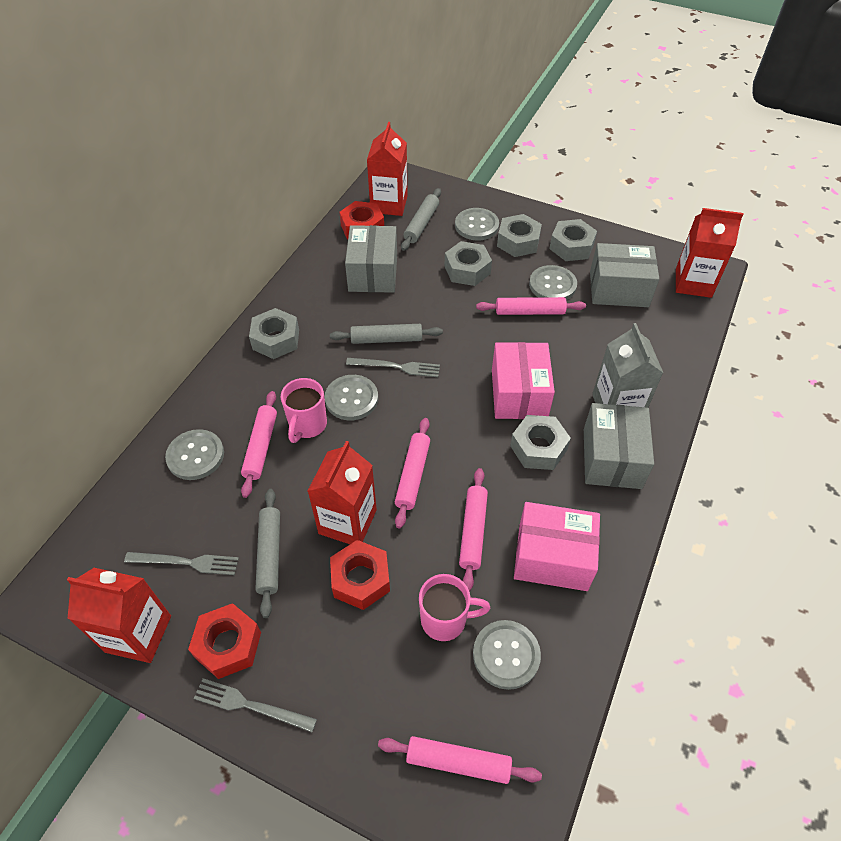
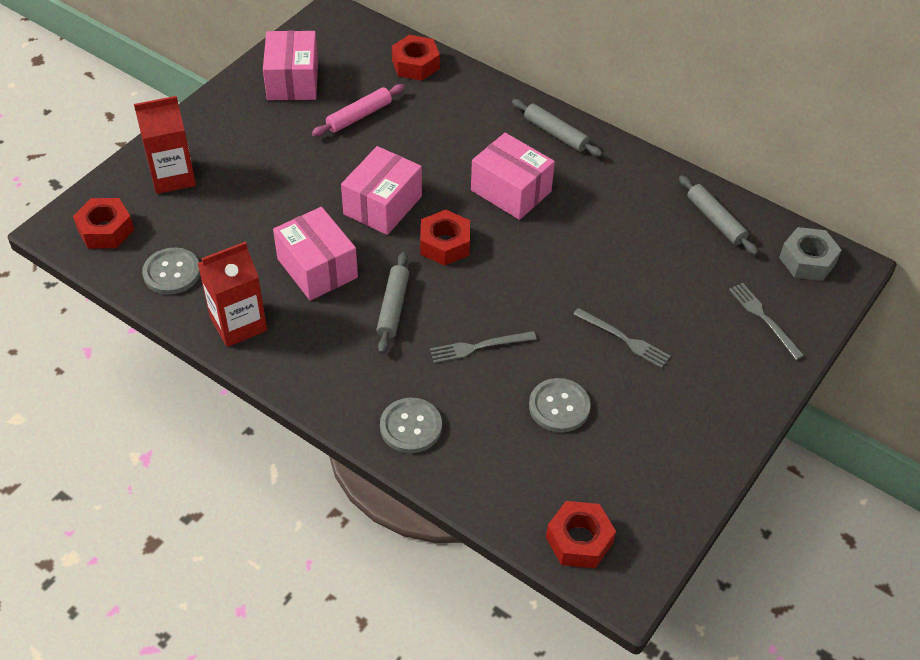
grey box: [345,225,397,293] [584,403,654,489] [590,243,659,307] = 3 -> none = 0
grey button: [165,429,224,480] [325,375,378,420] [455,208,499,240] [473,620,541,690] [529,265,577,300] = 5 -> [142,247,200,295] [380,398,442,453] [529,378,590,433] = 3
grey carton: [592,323,663,408] = 1 -> none = 0
grey nut: [249,308,299,359] [444,241,492,286] [497,214,542,257] [510,415,571,470] [549,219,597,261] = 5 -> [779,227,842,281] = 1
pink box: [492,342,555,419] [514,502,600,591] = 2 -> [263,31,318,100] [273,207,358,301] [341,146,422,235] [471,133,555,220] = 4
pink mug: [281,378,327,443] [419,574,490,641] = 2 -> none = 0
pink rolling pin: [241,391,277,498] [378,736,542,784] [395,418,430,529] [459,468,488,592] [476,297,586,315] = 5 -> [312,84,405,136] = 1
red carton: [67,568,171,663] [308,441,377,544] [367,122,408,216] [676,208,743,298] = 4 -> [134,96,196,194] [198,241,267,347] = 2
red nut: [188,603,261,679] [330,540,390,610] [339,201,384,240] = 3 -> [73,198,134,249] [392,35,440,81] [420,210,470,266] [546,501,616,568] = 4

